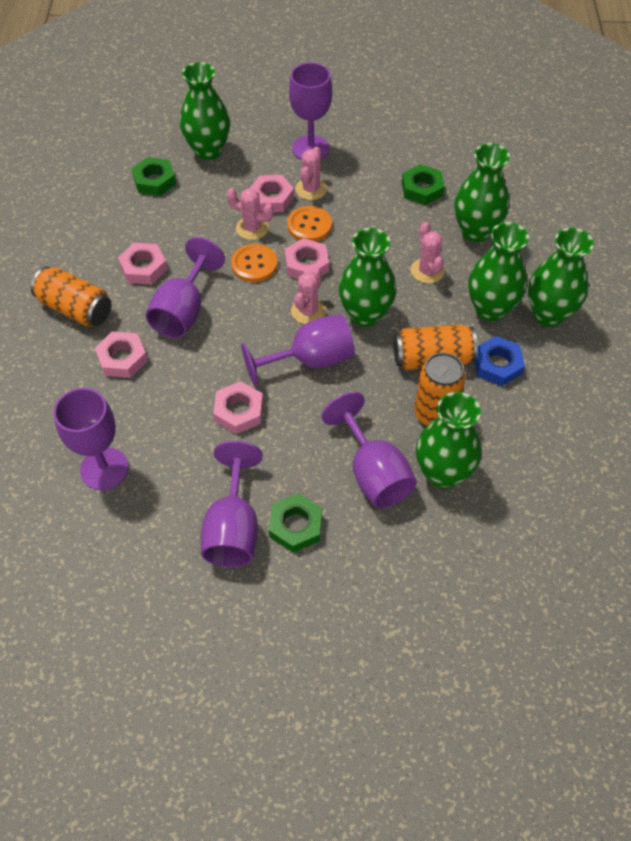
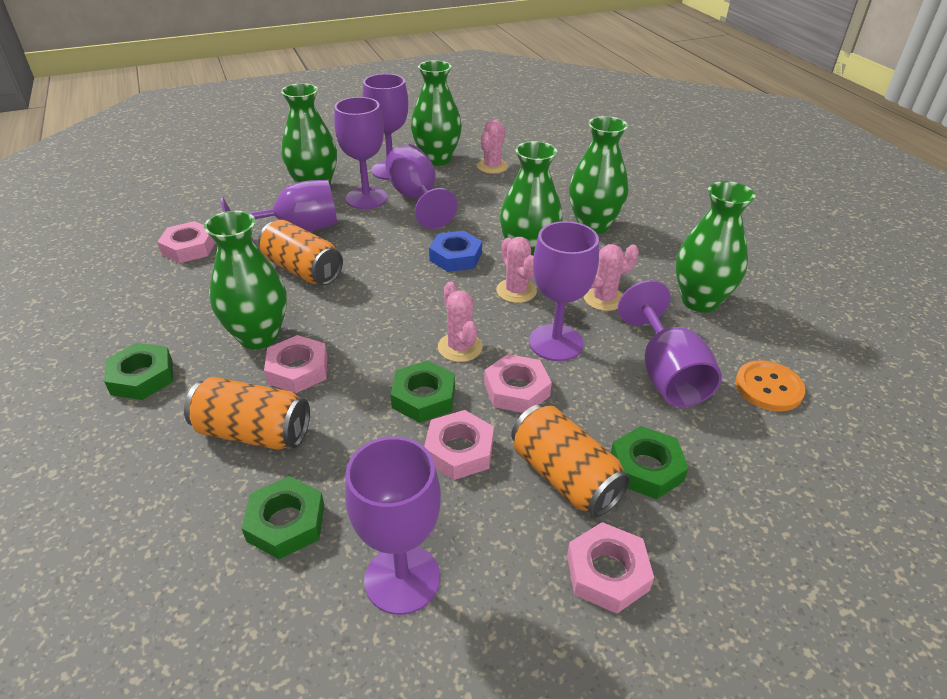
green nut: [131,157,176,196] [269,493,322,553] [402,164,445,205] = 3 -> [104,343,173,400] [241,476,324,559] [390,360,455,423] [611,426,689,499] = 4
orange button: [231,244,277,282] [287,206,332,242] = 2 -> [735,360,805,411] = 1
purple goblet: [53,388,129,491] [146,237,225,338] [201,441,263,567] [241,314,355,387] [289,63,332,160] [322,392,417,508] = 6 -> [221,180,337,231] [334,97,387,209] [345,436,441,615] [363,74,409,180] [385,144,457,229] [529,221,599,361] [618,280,722,407] = 7

